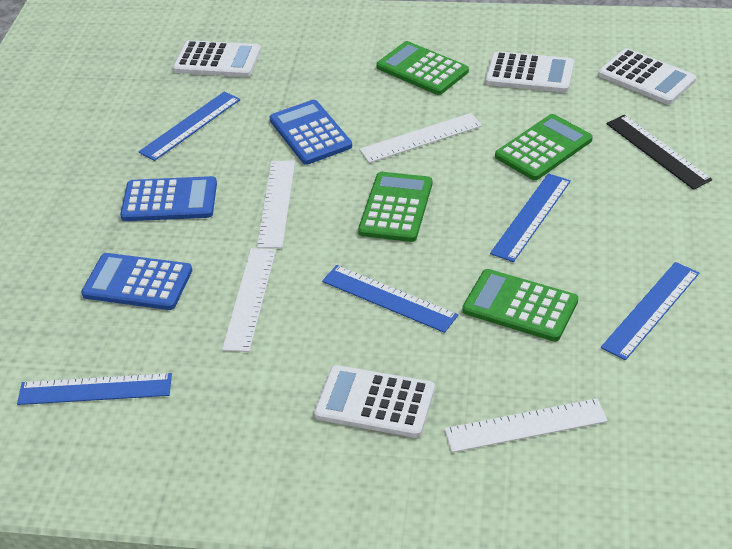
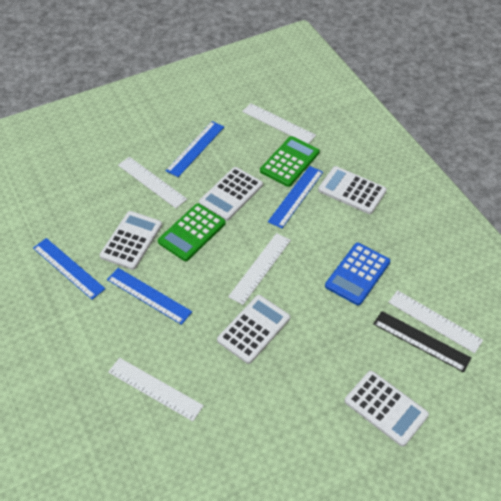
blue calculator: [81,253,192,310] [120,176,217,221] [269,100,352,165] = 3 -> [325,243,390,306] = 1
blue ruler: [17,373,172,405] [138,91,240,161] [322,265,458,333] [490,173,571,262] [601,262,699,360] = 5 -> [33,238,105,300] [107,268,192,325] [166,121,224,177] [268,166,323,229] = 4
green calculator: [358,172,432,242] [376,41,469,95] [462,269,578,341] [495,114,593,180] = 4 -> [158,203,226,261] [260,136,320,187] = 2
white calculator: [173,40,261,77] [314,365,435,438] [485,51,574,92] [598,48,696,104] = 4 -> [100,211,162,270] [199,167,263,221] [217,295,290,364] [318,166,387,214] [344,370,429,447] = 5
white ruler: [222,248,276,352] [257,161,295,248] [359,113,482,163] [444,398,608,453] = 4 -> [108,358,204,421] [118,157,187,208] [228,233,291,305] [242,103,316,144] [388,290,483,353] = 5

